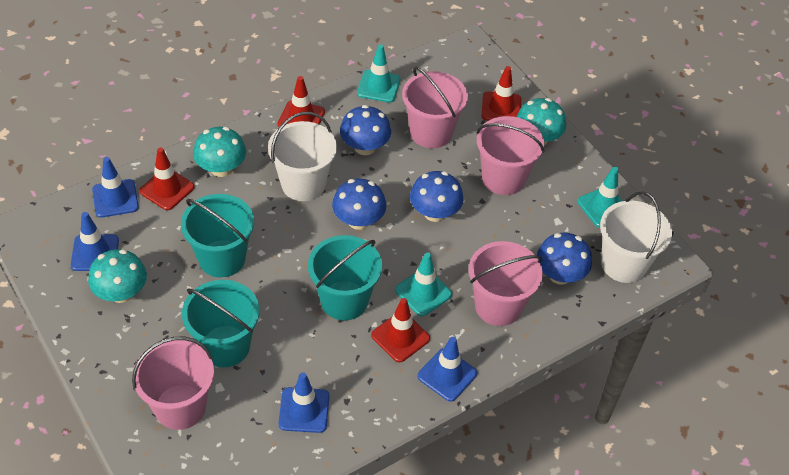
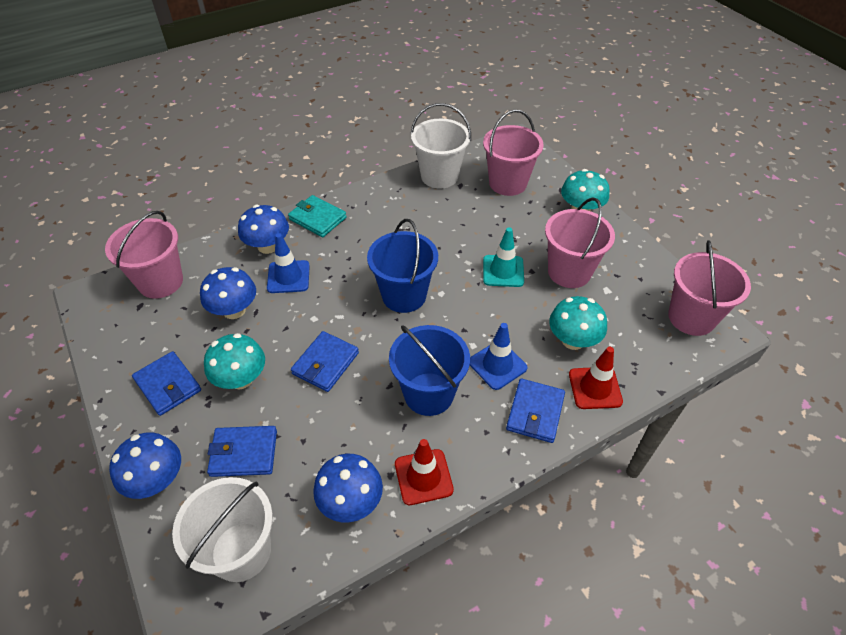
blue bucket: none = 0 -> [367,219,438,313] [389,325,470,416] = 2
blue traffic cone: [71,212,119,271] [92,157,139,218] [279,372,330,433] [417,337,477,402] = 4 -> [267,233,310,293] [470,323,528,390] = 2
blue wallet: none = 0 -> [132,351,201,416] [207,426,277,477] [291,331,359,392] [506,379,565,443] = 4
red traffic cone: [139,148,194,210] [278,76,325,127] [371,298,430,363] [482,66,521,121] = 4 -> [395,439,454,505] [569,347,623,409] = 2
turquoise bucket: [181,194,254,278] [182,280,260,367] [308,235,382,320] = 3 -> none = 0
turquoise traffic cone: [357,44,401,103] [395,253,452,316] [577,167,622,227] = 3 -> [483,227,524,287] = 1
turquoise wallet: none = 0 -> [288,195,347,237] = 1

